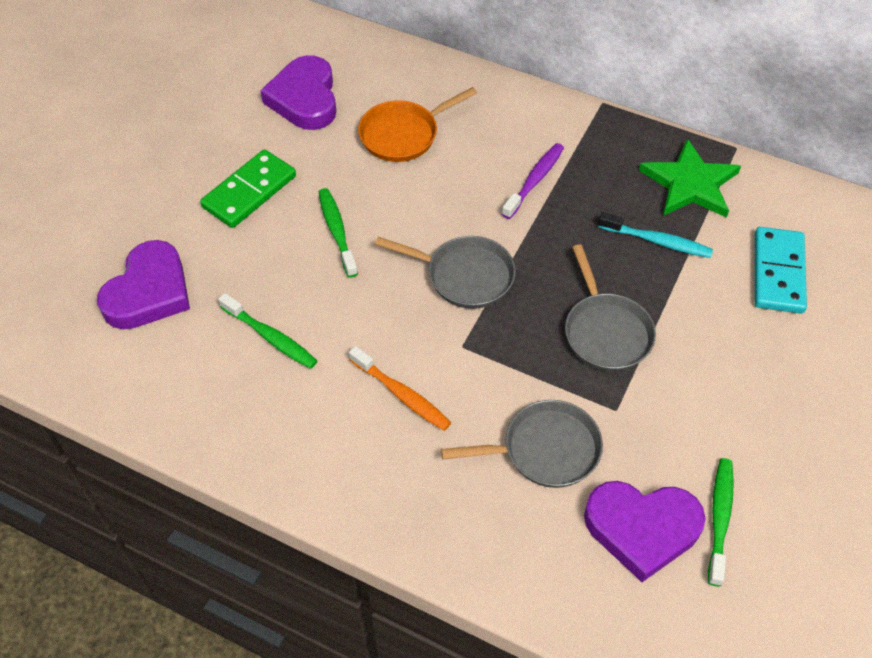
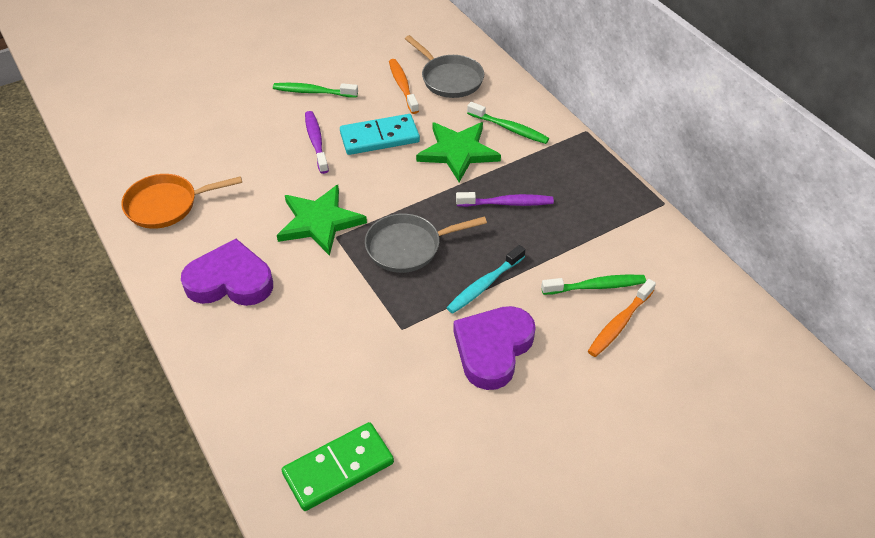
green star: [639,138,741,218] = 1 -> [277,185,367,256] [416,122,501,182] = 2
grey pan: [375,236,516,309] [441,400,603,488] [565,244,656,371] = 3 -> [365,214,487,273] [405,35,484,98] = 2
orange toothbrush: [349,346,451,431] = 1 -> [389,59,419,114] [588,279,656,357] = 2
purple heart: [97,240,190,329] [260,55,336,130] [584,481,706,582] = 3 -> [181,239,273,306] [453,306,536,390] = 2
purple toothbrush: [502,143,564,219] = 1 -> [305,111,329,174] [456,192,554,207] = 2

